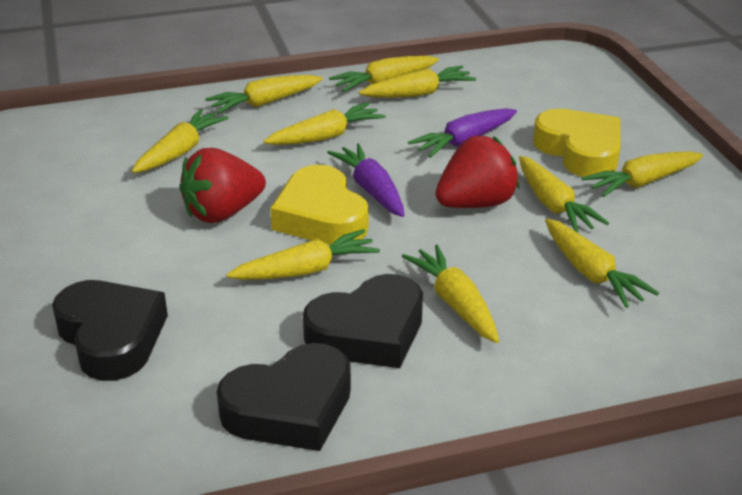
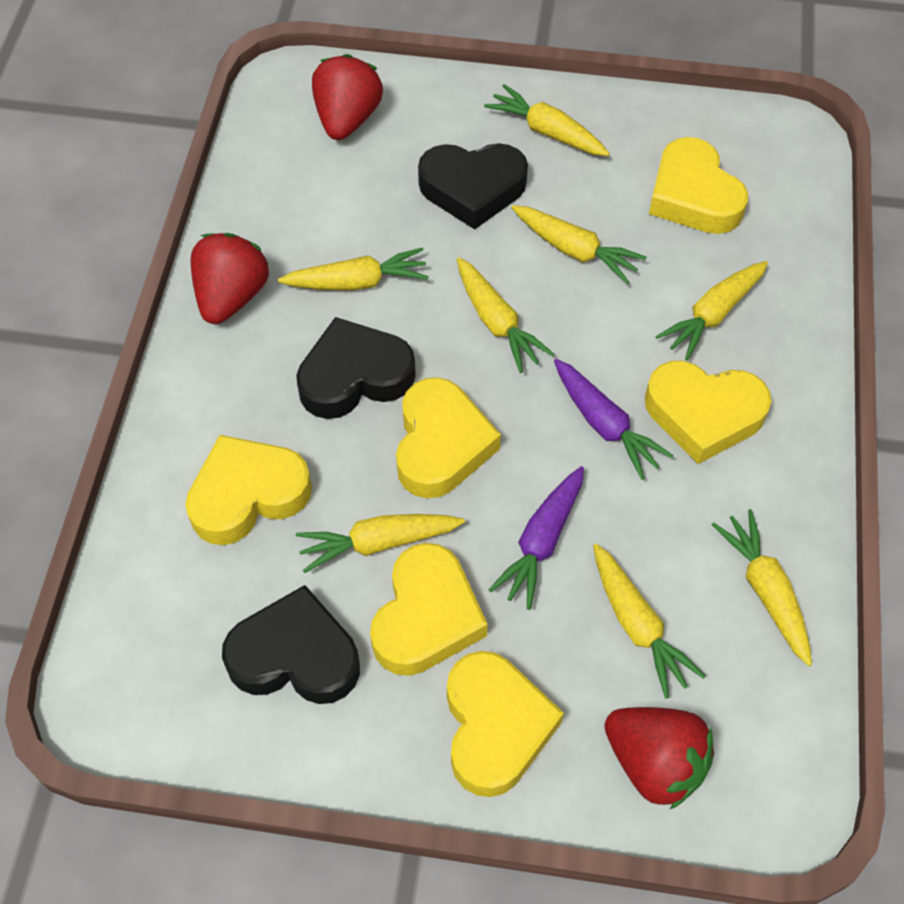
red strawberry: [179,148,266,223] [435,136,520,208] = 2 -> [190,233,269,324] [312,54,383,140] [605,707,714,810] = 3
yellow carrot: [132,109,228,173] [205,75,323,114] [226,229,380,280] [263,102,386,145] [329,56,439,92] [359,66,476,98] [402,244,499,343] [519,156,609,233] [545,218,659,308] [581,152,703,197] = 10 -> [278,247,429,291] [296,514,465,573] [457,257,555,373] [484,84,610,156] [512,205,647,284] [593,543,706,698] [656,261,768,361] [712,509,812,666] = 8
yellow heart: [270,165,369,245] [533,109,621,177] = 2 -> [185,435,312,545] [370,543,488,676] [396,377,501,498] [447,651,564,797] [645,361,771,464] [649,137,748,234] = 6

